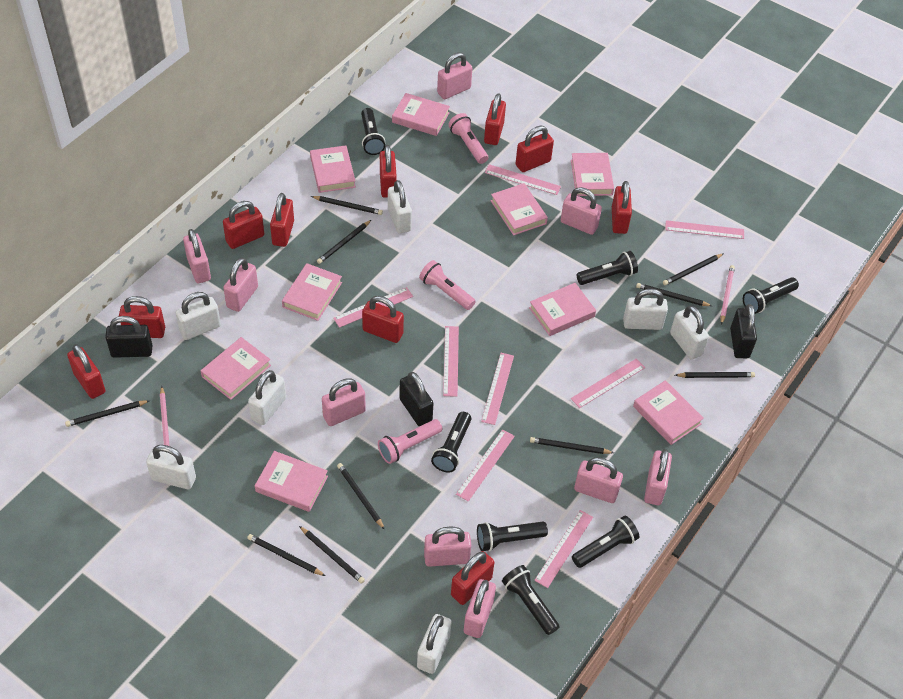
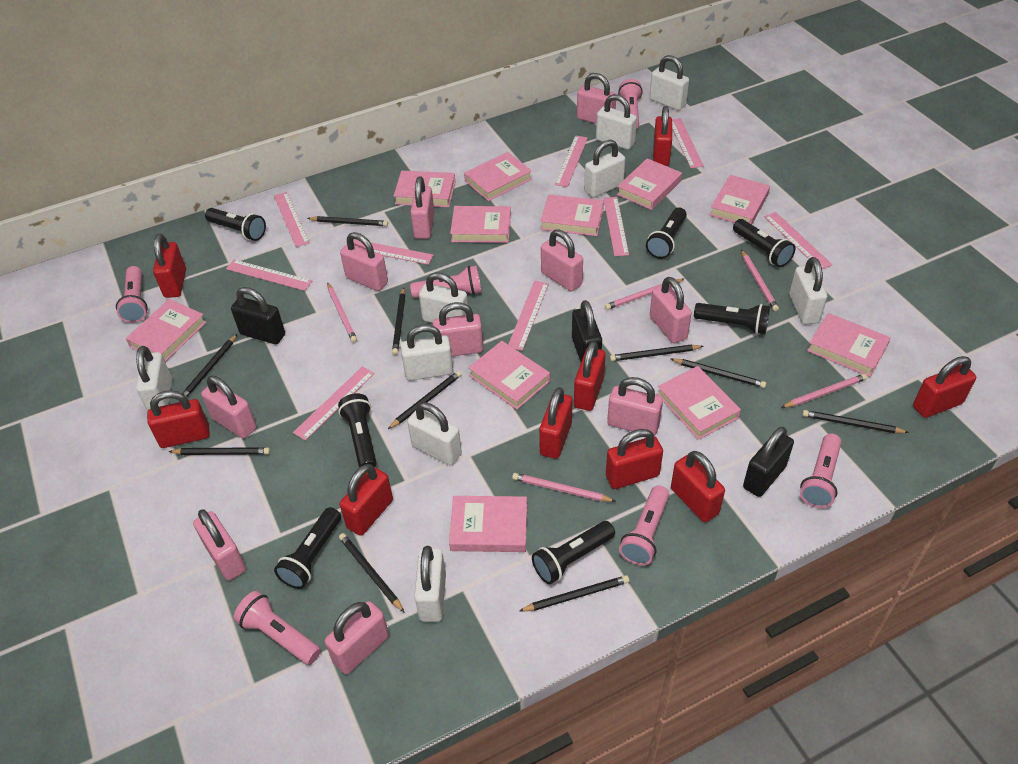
pink book: [201,337,271,400] [255,451,328,512] [282,263,342,321] [310,145,356,193] [392,93,450,136] [491,183,548,235] [529,283,596,336] [571,153,614,196] [633,380,704,445] = 9 -> [126,299,207,362] [394,171,456,207] [449,496,527,552] [450,206,511,243] [464,152,532,201] [468,341,550,410] [540,194,604,236] [617,158,682,210] [657,366,741,440] [710,175,770,225] [807,313,891,377] = 11
pink flashlight: [378,419,442,464] [419,260,476,310] [448,113,488,164] = 3 -> [116,266,148,323] [234,591,321,665] [410,266,481,298] [618,79,643,129] [619,485,669,565] [800,433,842,508] = 6
pink padlock: [183,229,211,283] [223,258,258,312] [322,378,366,426] [424,527,471,567] [437,52,472,99] [464,579,496,638] [561,187,602,235] [574,457,623,503] [644,449,672,505] = 9 -> [193,509,246,581] [201,376,257,439] [325,601,389,674] [340,232,388,291] [410,177,435,239] [433,302,483,356] [541,229,583,291] [577,73,616,124] [607,377,663,436] [650,277,692,344] = 10
pink pencil: [160,386,170,446] [720,265,735,325] = 2 -> [327,282,357,342] [512,473,615,502] [605,279,684,310] [741,250,779,311] [781,374,867,408] = 5
pink ruler: [333,287,413,328] [443,326,459,397] [456,429,515,502] [481,353,514,425] [485,164,561,195] [534,510,593,588] [571,358,645,408] [665,220,744,239] = 8 -> [226,259,312,291] [274,192,310,247] [293,366,375,441] [353,239,434,265] [508,281,549,351] [554,136,588,187] [603,197,629,256] [672,118,704,168] [764,212,833,269] = 9
red padlock: [67,344,105,399] [119,296,165,338] [223,201,264,249] [270,193,294,247] [362,296,404,343] [380,145,397,198] [451,551,495,605] [484,94,506,145] [515,126,554,172] [612,181,632,234] = 10 -> [147,390,210,448] [153,234,186,298] [340,464,393,536] [539,387,573,459] [574,341,606,411] [606,429,663,489] [653,106,672,166] [671,451,725,522] [913,356,976,418] = 9
white padlock: [146,445,196,489] [176,292,221,340] [248,370,286,425] [388,180,412,234] [417,614,452,674] [623,289,668,330] [670,306,709,360] = 7 -> [136,346,172,411] [400,325,453,381] [407,402,462,465] [414,546,446,622] [419,272,468,323] [584,140,625,198] [596,94,637,150] [649,55,689,110] [789,257,827,324] = 9

